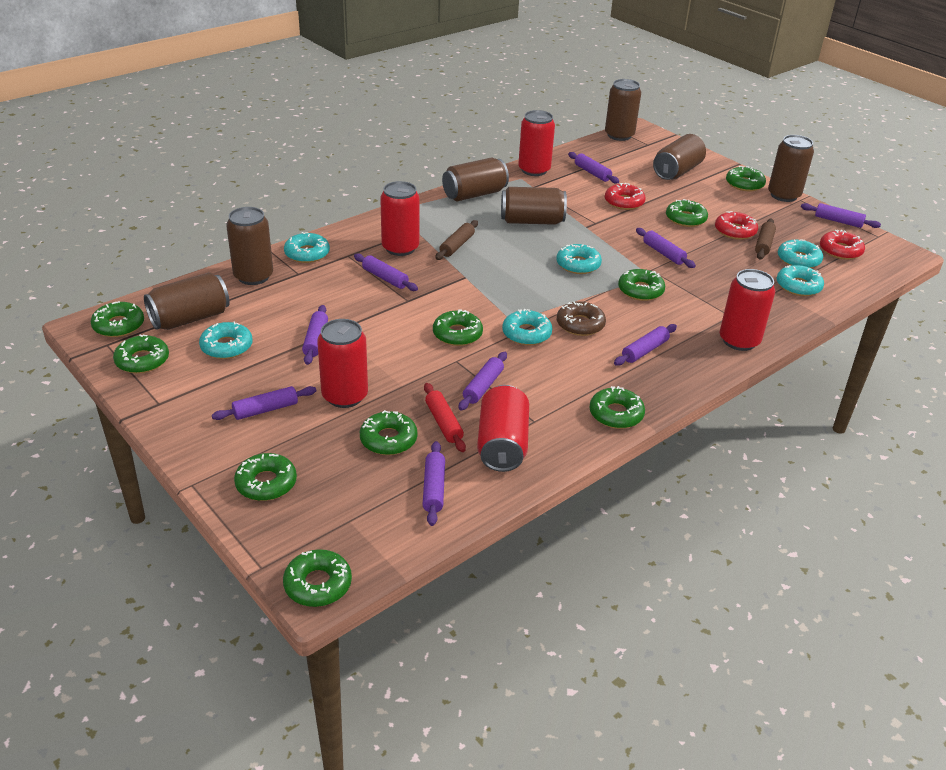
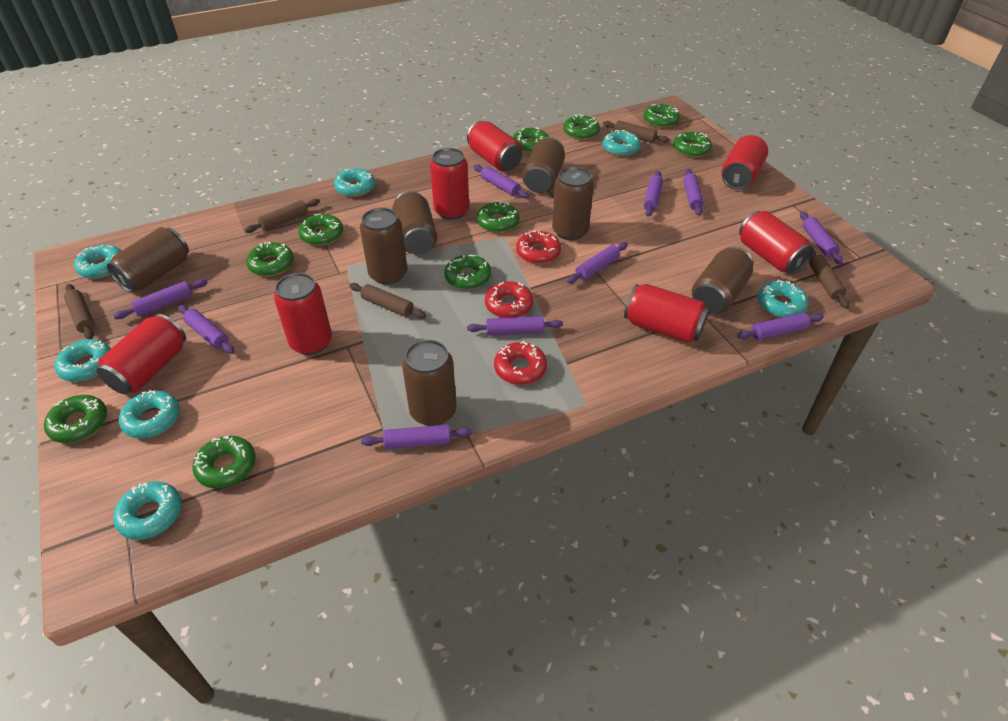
brown donut: [557,301,606,336] = 1 -> none = 0
brown rolling pin: [435,220,478,260] [755,219,776,259] = 2 -> [64,284,95,339] [245,199,320,233] [349,283,426,319] [603,121,669,143] [809,250,849,309] = 5
purple rolling pin: [212,386,316,420] [302,305,328,365] [354,253,418,291] [423,441,445,526] [459,352,507,410] [568,152,619,184] [614,324,677,366] [636,228,696,268] [801,203,881,228] = 9 -> [114,279,208,319] [178,305,235,354] [361,424,473,449] [467,316,563,336] [473,164,529,198] [567,242,628,284] [644,171,663,217] [683,169,704,216] [737,313,824,340] [800,211,843,265] = 10
red can: [317,319,368,408] [380,181,420,256] [477,385,529,472] [518,110,555,176] [719,269,775,351] = 5 -> [97,314,186,395] [274,273,332,355] [430,148,469,220] [467,121,522,172] [624,284,709,343] [722,135,768,190] [739,211,814,274] = 7
red rolling pin: [424,383,466,452] = 1 -> none = 0
turquoise donut: [199,321,253,359] [284,232,330,263] [502,309,553,345] [556,244,602,274] [777,265,824,296] [778,239,823,268] = 6 -> [55,339,111,382] [74,244,121,279] [113,481,182,540] [119,390,180,438] [334,169,375,197] [602,130,641,156] [758,280,809,318] = 7

